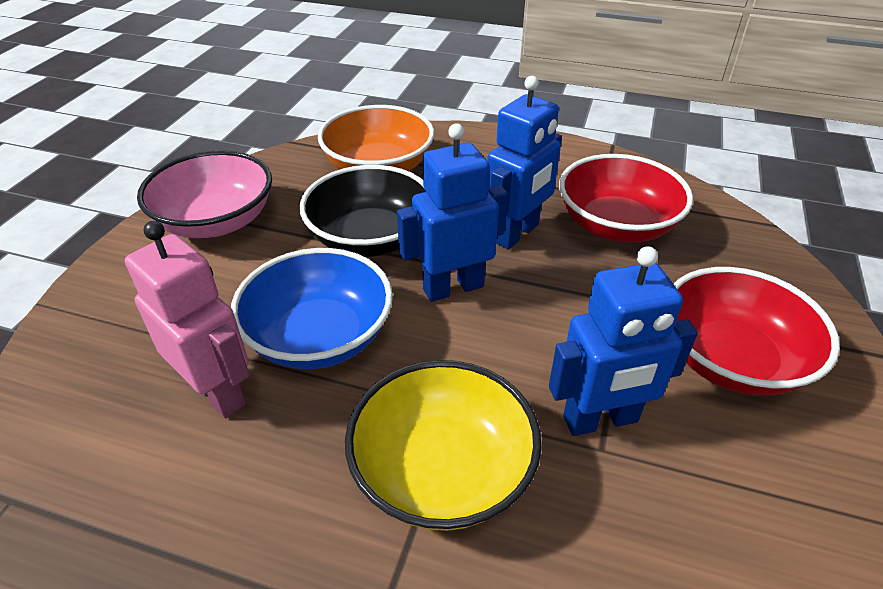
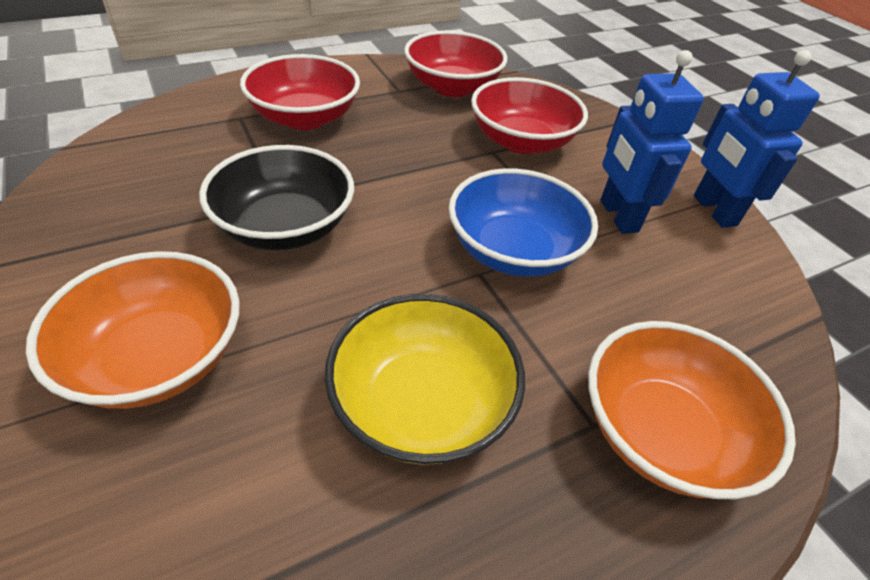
blue robot: [397,123,508,302] [487,76,562,250] [549,246,698,436] = 3 -> [601,50,704,234] [694,50,820,228] = 2
orange bowl: [318,105,434,171] = 1 -> [26,251,240,409] [588,321,796,499] = 2
pink bowl: [137,150,272,238] = 1 -> none = 0
pink robot: [125,221,249,418] = 1 -> none = 0
red bowl: [559,154,693,243] [674,267,840,396] = 2 -> [240,54,360,130] [404,31,507,97] [471,77,588,154] = 3

